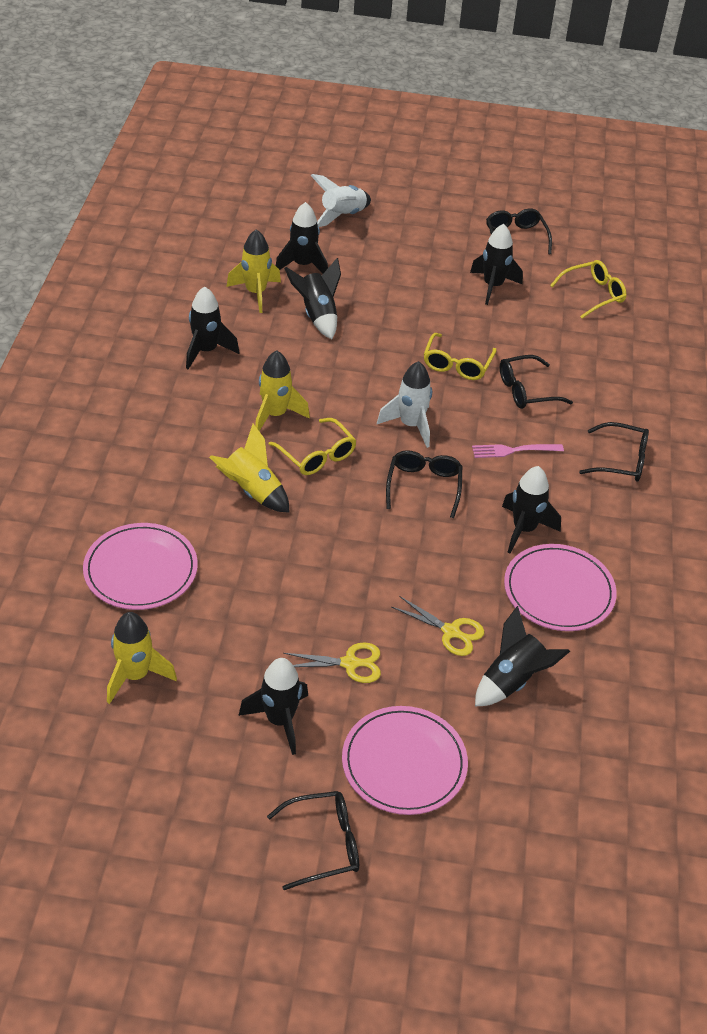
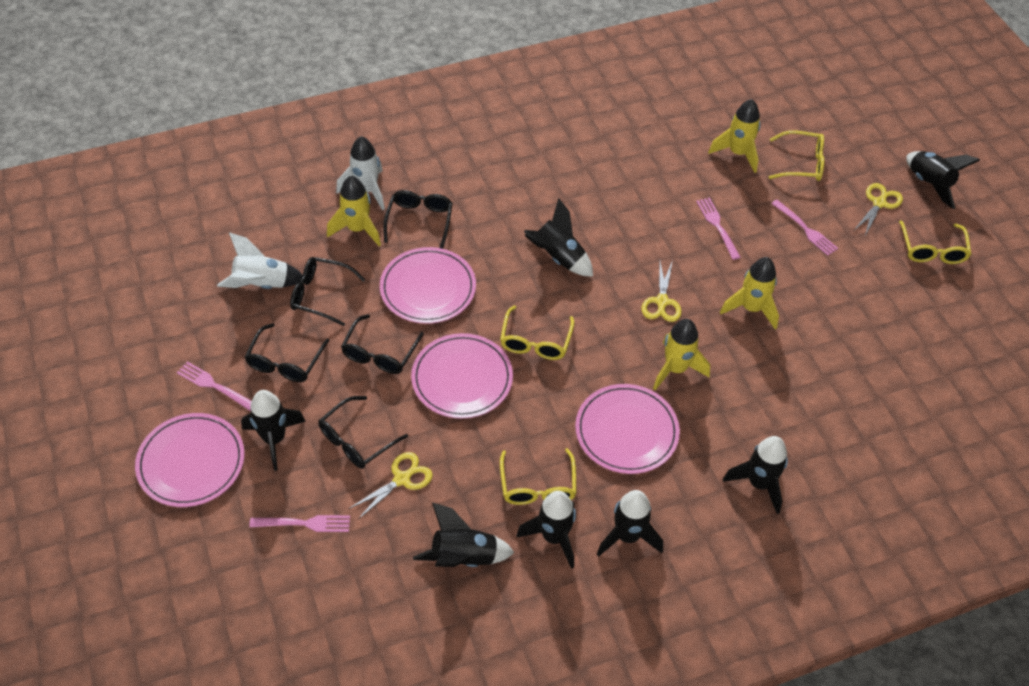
pink fork: [472,444,564,458] = 1 -> [177,361,252,411] [249,515,350,532] [696,198,741,260] [771,200,838,256] = 4
pink plate: [83,523,198,610] [342,706,468,815] [504,544,617,631] = 3 -> [135,413,245,507] [380,247,476,324] [411,333,513,419] [575,384,680,474] = 4
yellow glasses: [269,418,357,475] [423,333,497,380] [550,260,626,319] = 3 -> [500,305,575,360] [500,448,577,505] [769,130,824,181] [899,220,971,264] = 4
yellow scissors: [283,642,381,683] [392,596,484,656] = 2 -> [348,452,433,519] [642,260,681,322] [854,183,903,236] = 3

